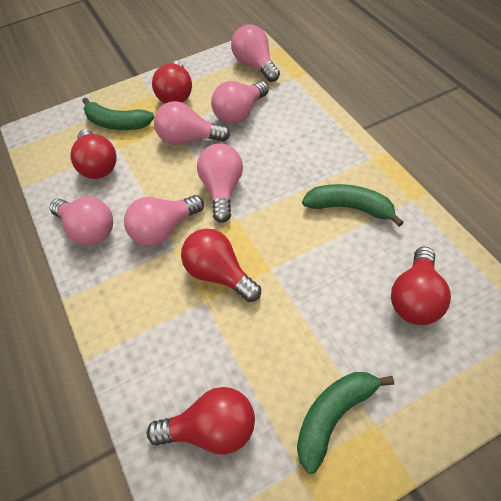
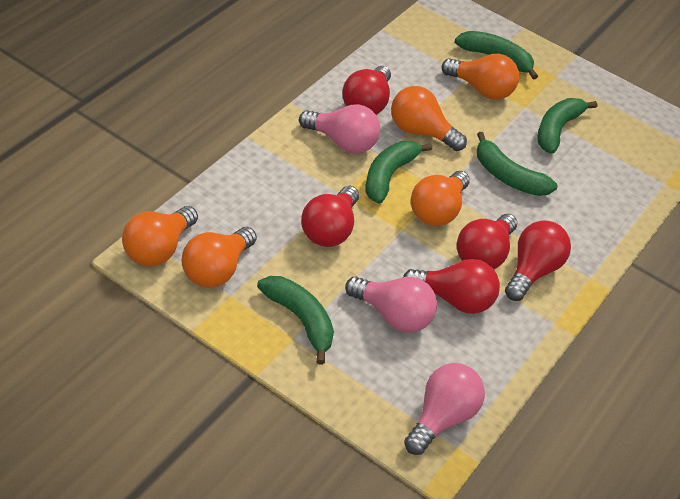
green banana: [83,98,155,130] [297,372,394,474] [302,184,404,227] = 3 -> [257,276,334,365] [365,141,432,204] [455,31,538,80] [476,132,558,196] [538,98,597,154] = 5
orange light bulb: none = 0 -> [122,206,198,266] [182,227,257,288] [391,86,467,151] [411,171,470,226] [442,54,519,100] = 5
pink light bulb: [50,197,113,245] [124,195,204,246] [154,101,230,145] [197,143,243,223] [211,81,269,124] [231,24,280,82] = 6 -> [299,104,380,154] [345,276,437,333] [404,363,485,455] = 3

